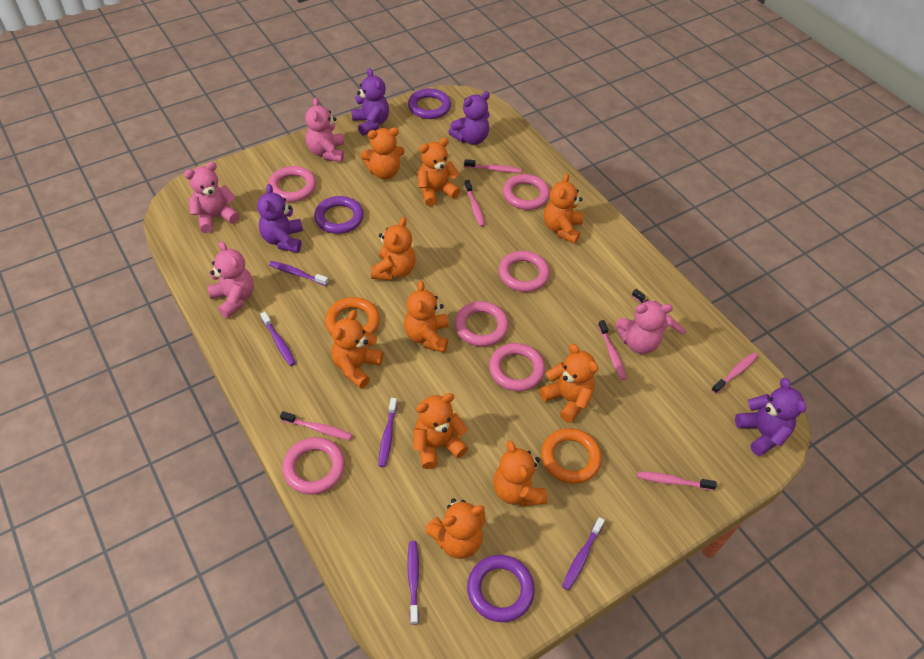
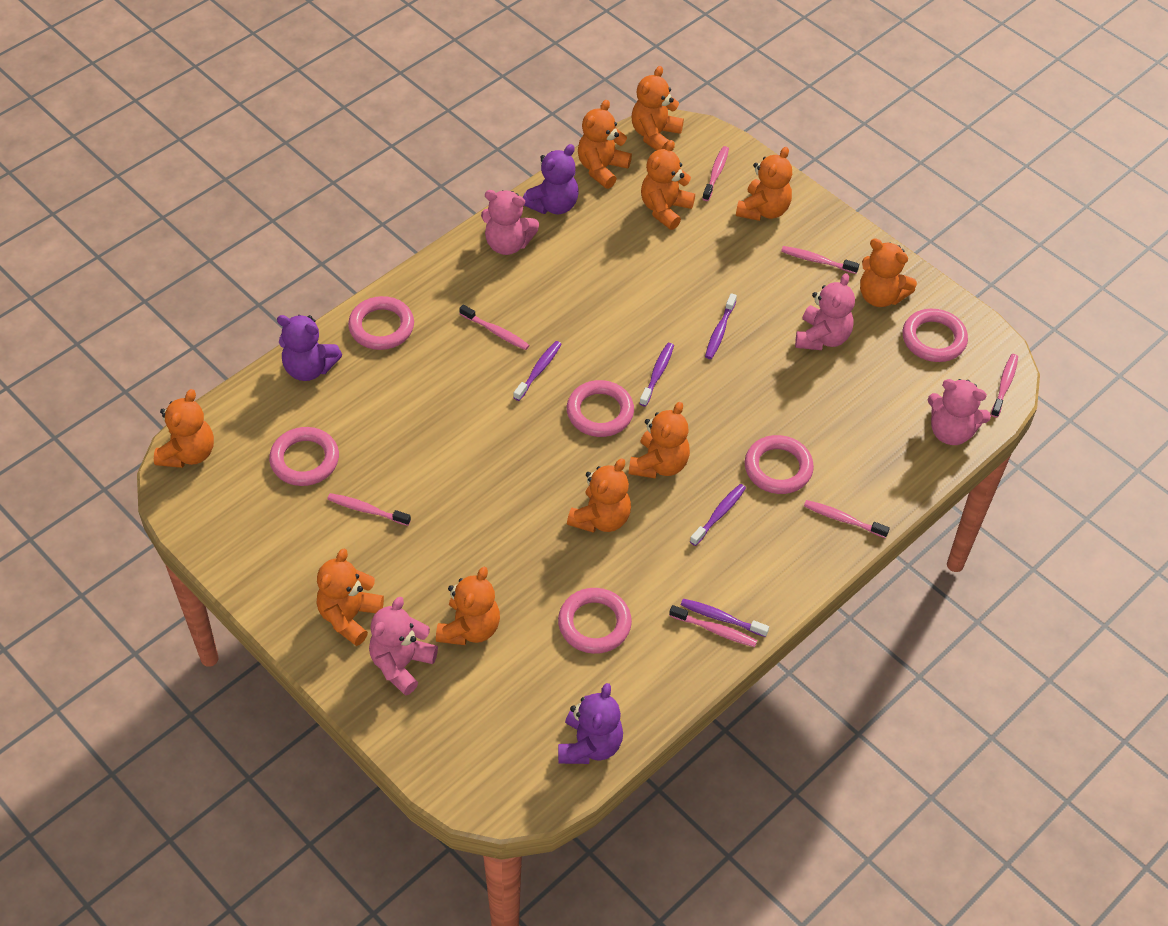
orange ring: [325,297,380,335] [541,428,602,484] = 2 -> none = 0
purple ring: [314,196,364,234] [408,88,451,119] [467,555,535,622] = 3 -> none = 0
purple teddy bear: [257,184,303,253] [351,68,389,136] [449,91,490,145] [735,378,806,456] = 4 -> [277,315,342,381] [523,144,579,214] [558,683,623,764] = 3

